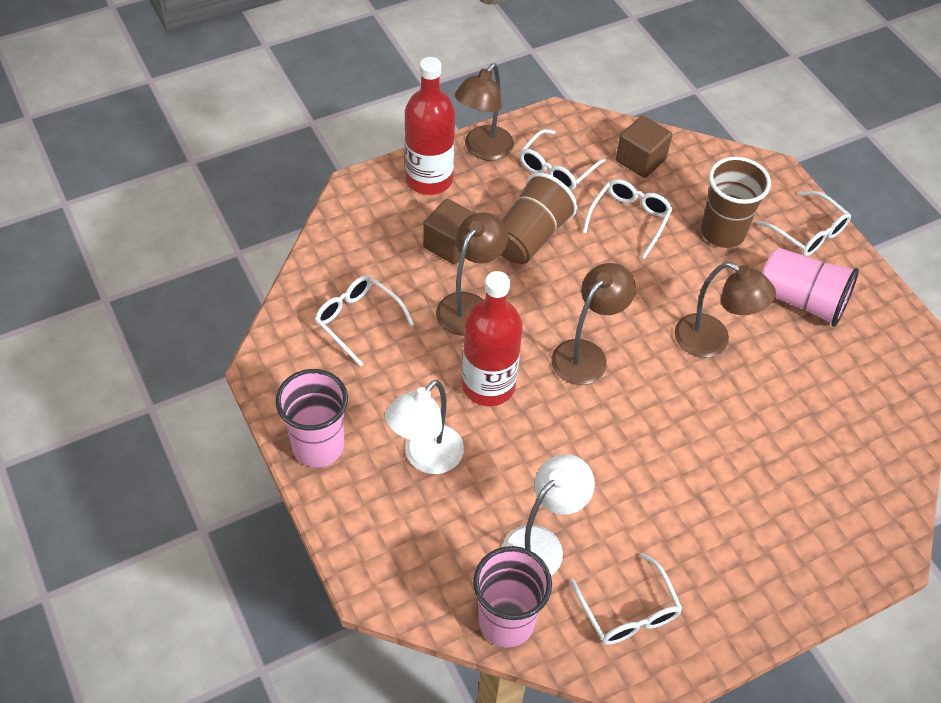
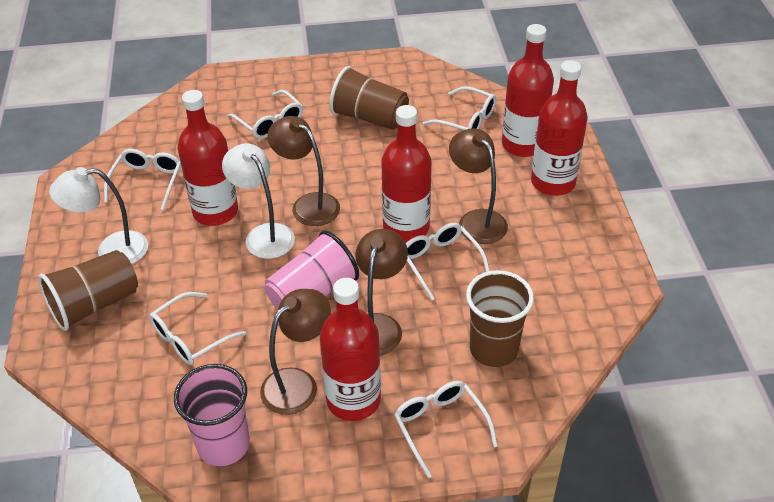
brown cube: [423,199,476,265] [616,116,672,178] = 2 -> none = 0
brown cup: [501,173,578,264] [701,157,771,248] = 2 -> [38,250,138,331] [329,66,409,130] [466,270,534,367] = 3
pink cup: [276,369,348,467] [473,546,552,647] [763,248,859,327] = 3 -> [174,364,250,466] [264,231,359,310] = 2
red bottle: [405,57,455,195] [462,271,523,406] = 2 -> [178,90,238,226] [320,278,381,421] [381,105,431,242] [502,24,554,157] [531,60,588,196] = 5
white glasses: [315,275,414,367] [519,129,606,191] [570,553,683,645] [582,179,673,259] [756,191,851,256] = 5 -> [104,149,181,210] [149,292,246,365] [227,90,303,139] [394,381,498,478] [406,223,490,300] [423,86,496,130] = 6

